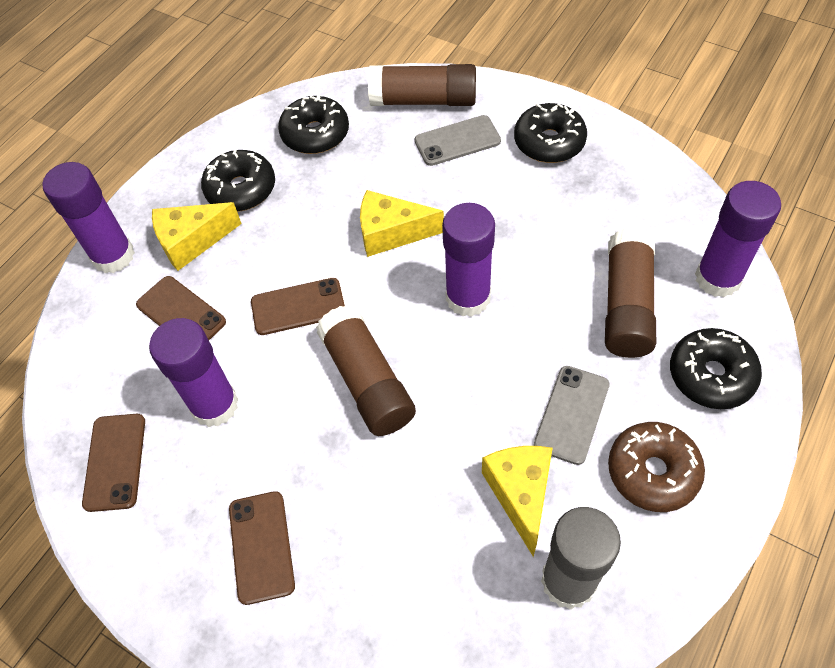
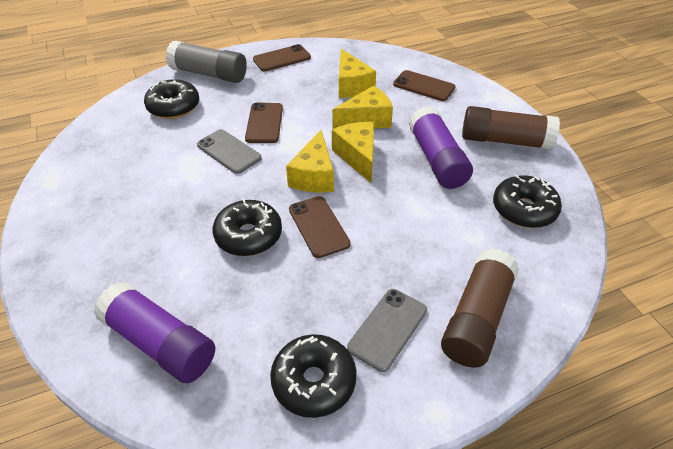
brown donut: [608,422,705,512] = 1 -> none = 0
brown glue stick: [316,305,416,436] [368,64,476,106] [605,228,656,358] = 3 -> [441,248,519,368] [462,106,560,150] = 2
purple glue stick: [42,162,135,273] [149,318,239,427] [442,203,495,317] [695,181,781,297] = 4 -> [94,282,215,383] [409,106,473,189] = 2
yellow cheese: [152,202,242,271] [360,190,444,257] [482,446,553,557] = 3 -> [286,130,334,192] [332,86,393,129] [332,122,374,183] [339,49,376,98] = 4

